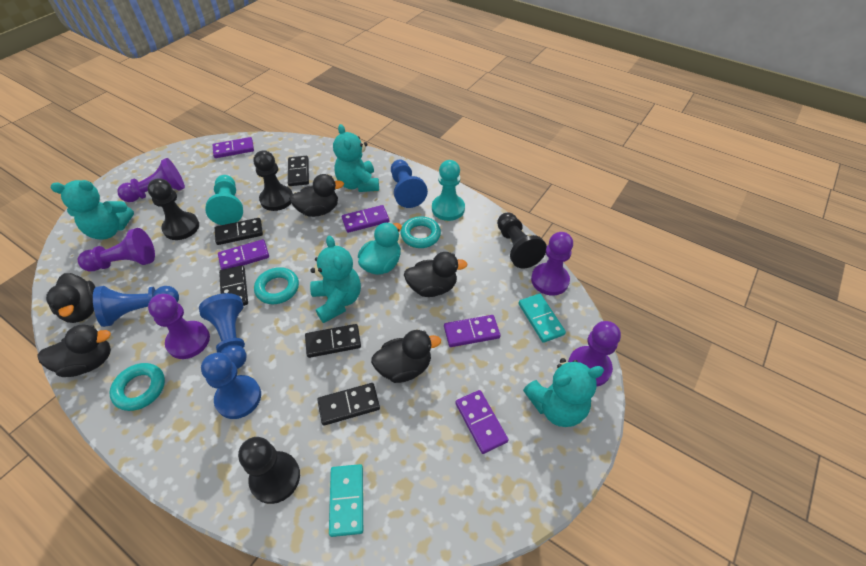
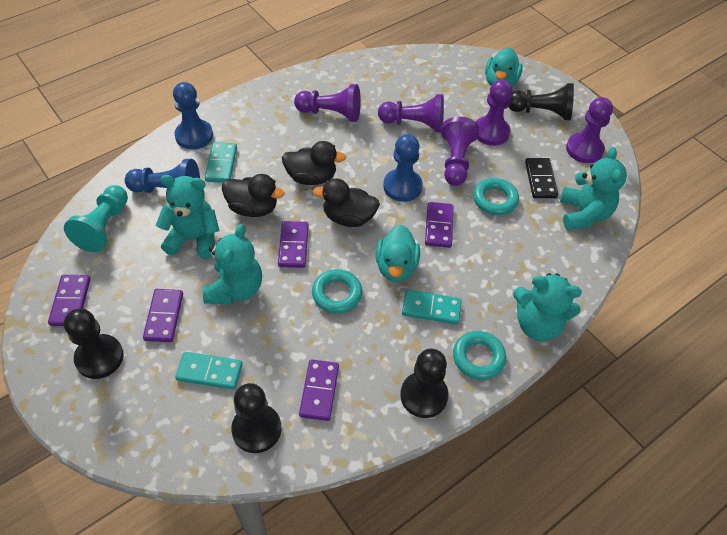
black domino: [215,218,263,245] [219,265,248,306] [288,156,309,186] [305,324,361,358] [317,383,380,426] = 5 -> [525,158,558,198] = 1
black duck: [37,324,111,377] [46,273,95,323] [289,174,344,217] [371,330,441,383] [404,252,467,297] = 5 -> [222,174,285,217] [282,141,346,185] [313,179,380,227] = 3
blue pawn: [93,286,179,327] [199,293,247,369] [201,353,261,419] [391,160,428,208] = 4 -> [125,159,200,193] [173,82,213,149] [383,134,423,202] = 3
turquoise domino: [329,464,363,537] [519,294,566,343] = 2 -> [175,352,242,389] [205,142,237,183] [402,290,462,324] = 3
turquoise duck: [358,222,402,275] = 1 -> [375,225,420,282] [485,48,523,86] = 2
turquoise pawn: [205,175,243,225] [432,160,465,221] = 2 -> [64,185,128,252] = 1

